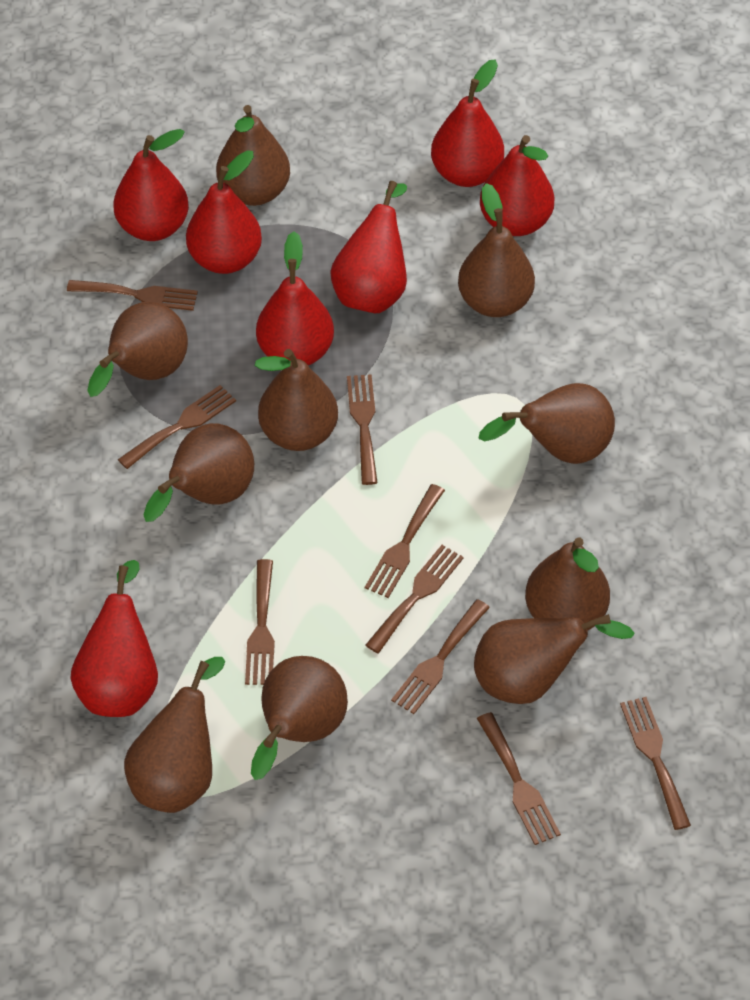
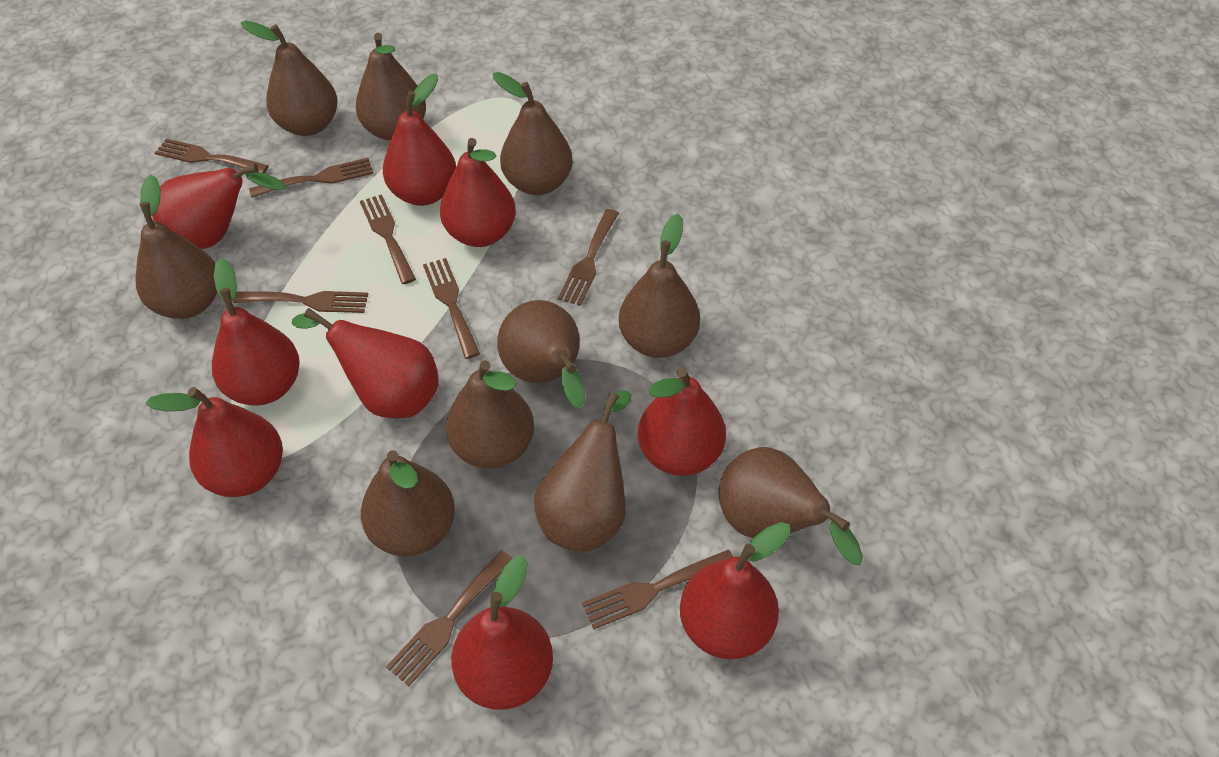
brown fork: [67,280,198,311] [118,385,236,469] [245,559,275,685] [347,374,378,485] [365,484,445,598] [365,545,464,653] [391,599,490,714] [477,712,561,845] [620,697,691,830] = 9 -> [155,139,269,173] [233,291,368,313] [249,158,374,198] [360,194,416,284] [386,550,513,686] [423,258,480,359] [558,209,619,306] [582,550,733,630] = 8
red pear: [71,560,158,717] [113,129,189,241] [186,150,262,274] [256,231,334,365] [330,181,407,313] [431,59,504,187] [480,135,554,236] = 7 -> [146,387,283,497] [152,164,287,249] [212,258,300,406] [292,308,439,418] [383,74,456,206] [440,138,516,247] [451,555,553,710] [638,367,726,476] [680,522,790,659] = 9

